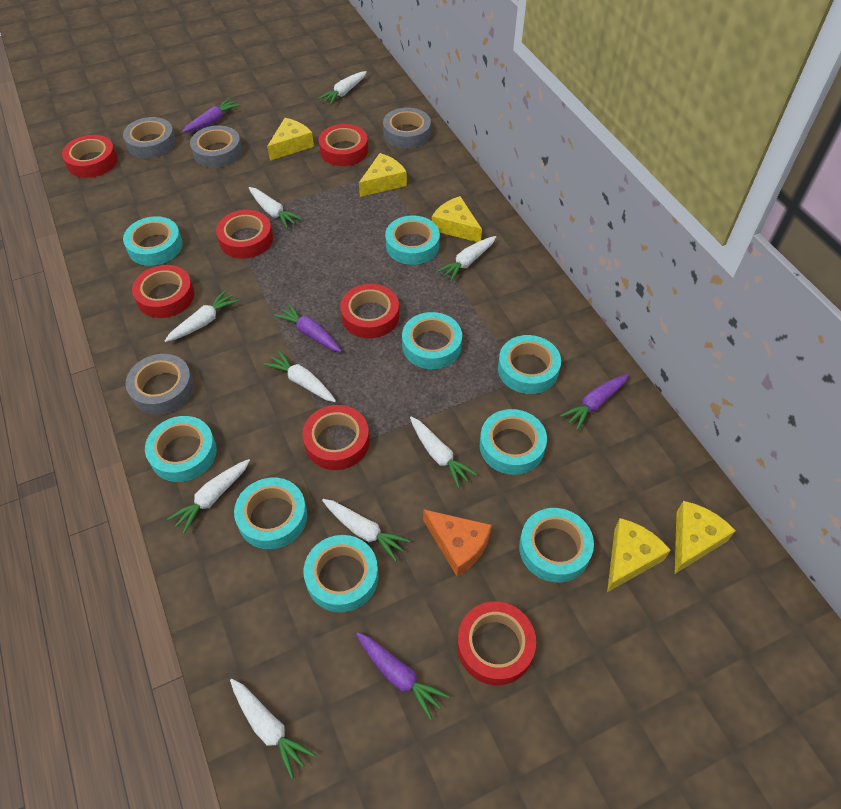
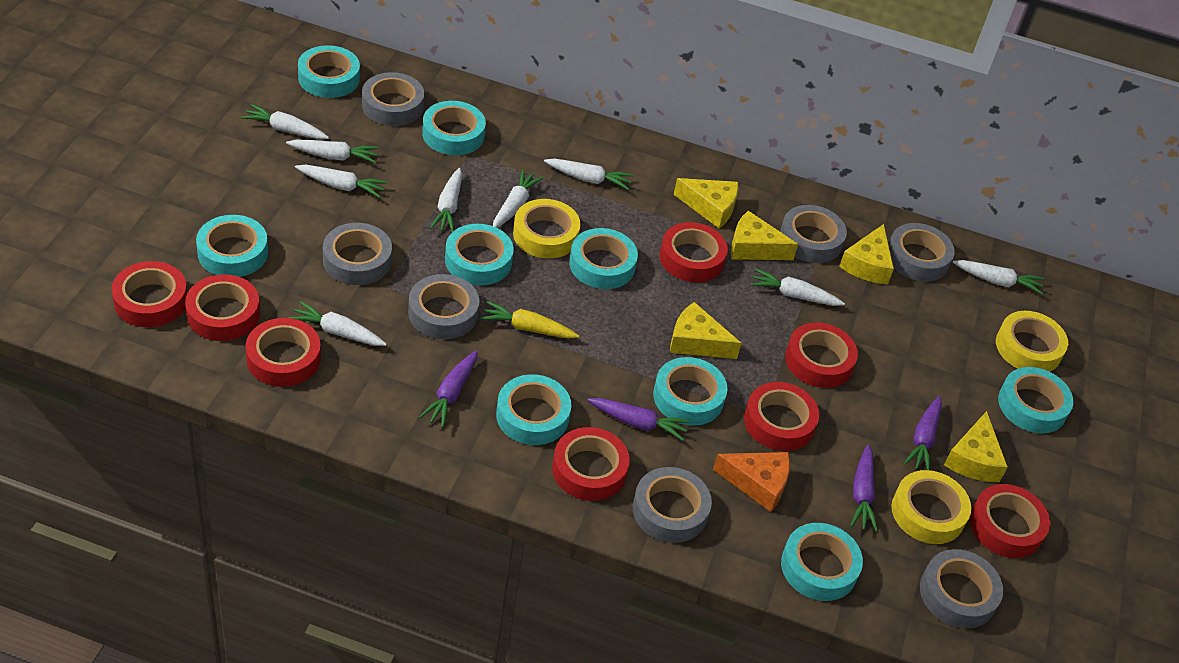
grey tape: [123,117,176,159] [126,354,194,414] [190,125,242,168] [383,107,431,149] = 4 -> [323,223,392,285] [362,72,424,126] [408,274,479,339] [633,467,712,543] [780,205,847,263] [888,223,955,282] [920,549,1003,628] = 7
red tape: [62,135,117,178] [132,265,194,318] [216,210,273,259] [302,405,370,470] [319,124,368,166] [340,284,399,338] [457,601,536,685] = 7 -> [112,261,187,327] [185,275,260,341] [246,318,321,387] [552,427,630,501] [660,222,728,282] [744,382,819,451] [785,323,858,388] [970,484,1050,558] = 8
yellow carrot: none = 0 -> [480,301,579,339] = 1
yellow tape: none = 0 -> [513,199,580,259] [892,470,971,544] [996,311,1068,372] = 3

